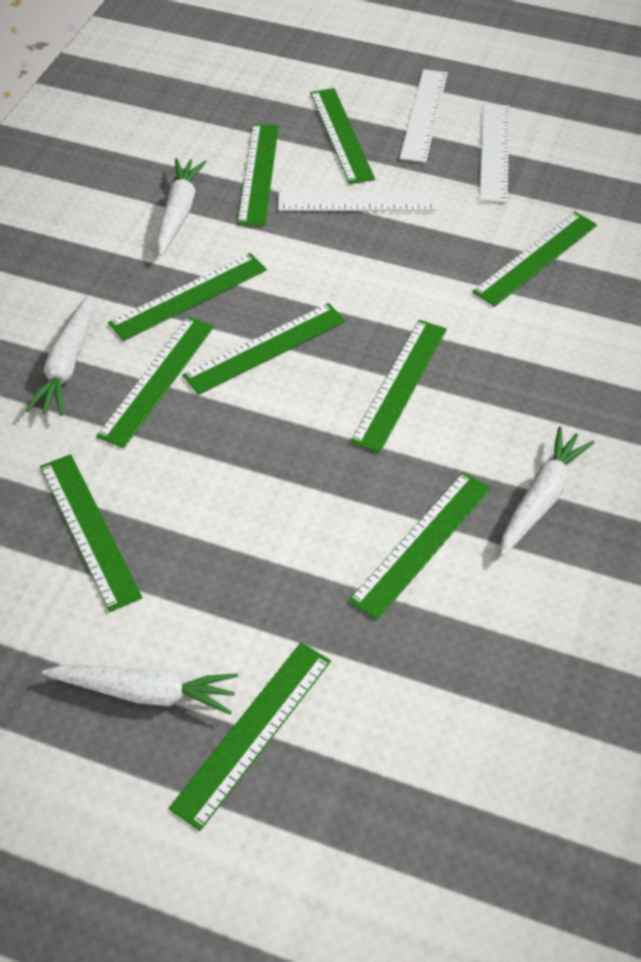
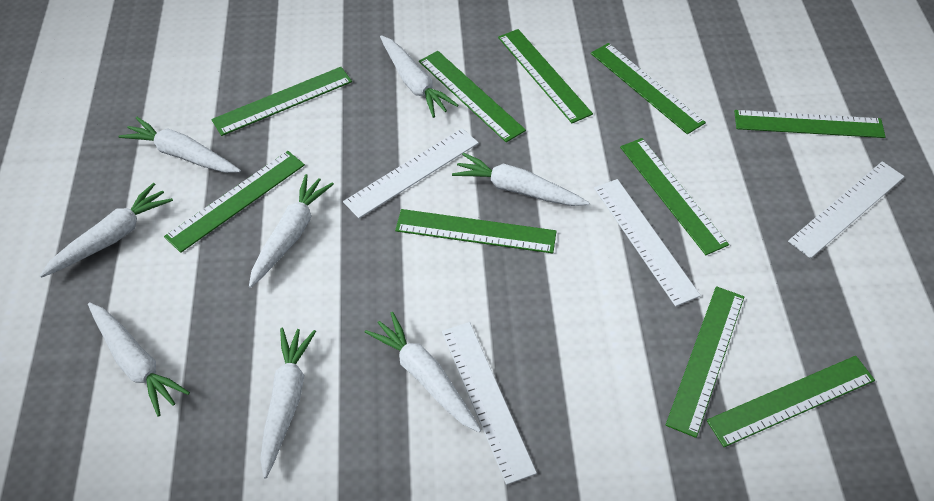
white carrot: [25,295,92,416] [42,664,238,715] [156,158,206,256] [500,426,595,557] = 4 -> [39,183,173,278] [88,303,190,417] [118,117,241,173] [249,174,334,288] [260,328,316,479] [365,312,481,432] [380,35,458,118] [452,153,590,206] = 8
white ruler: [278,191,437,211] [400,69,448,163] [480,104,509,203] = 3 -> [343,128,479,218] [442,322,537,485] [594,179,701,306] [788,161,905,258] = 4

